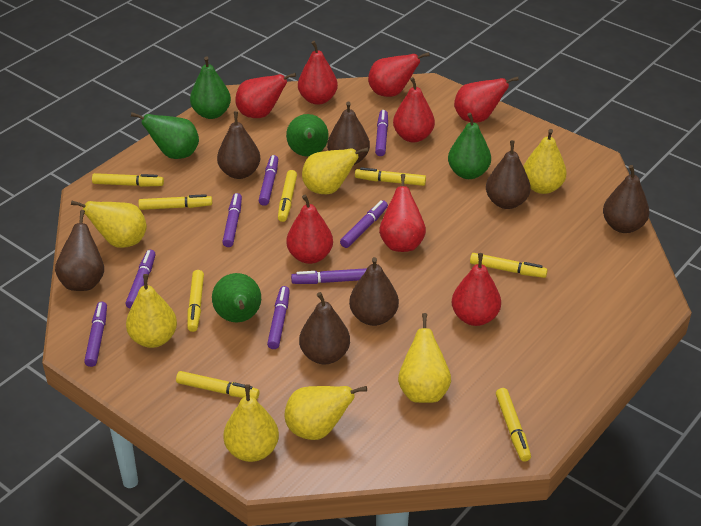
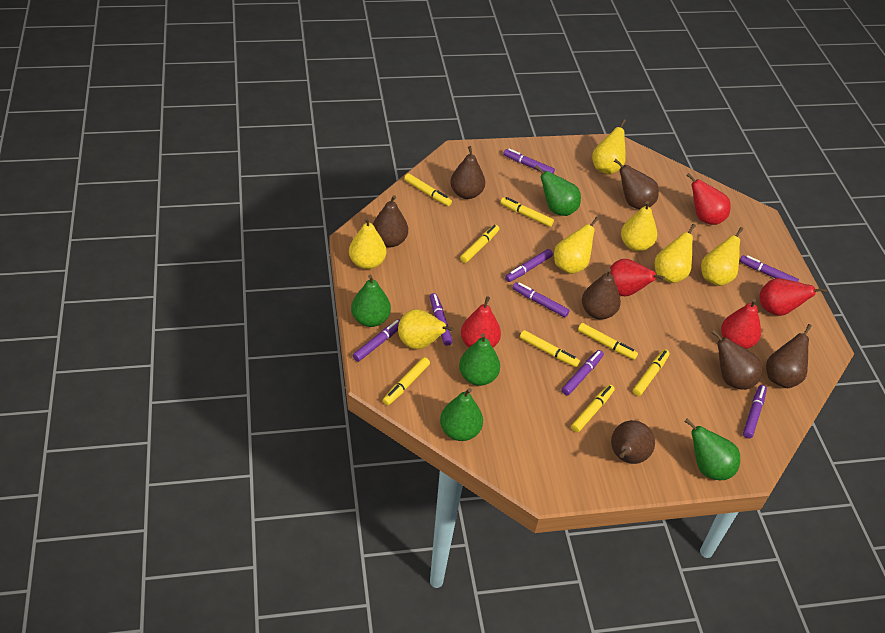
red pear: [235,73,296,118] [286,195,333,264] [298,41,338,105] [368,52,430,97] [379,174,426,252] [393,77,435,142] [452,253,501,326] [454,77,519,122] = 8 -> [461,296,501,348] [607,259,665,296] [686,173,731,225] [721,299,761,349] [760,278,827,316] = 5

